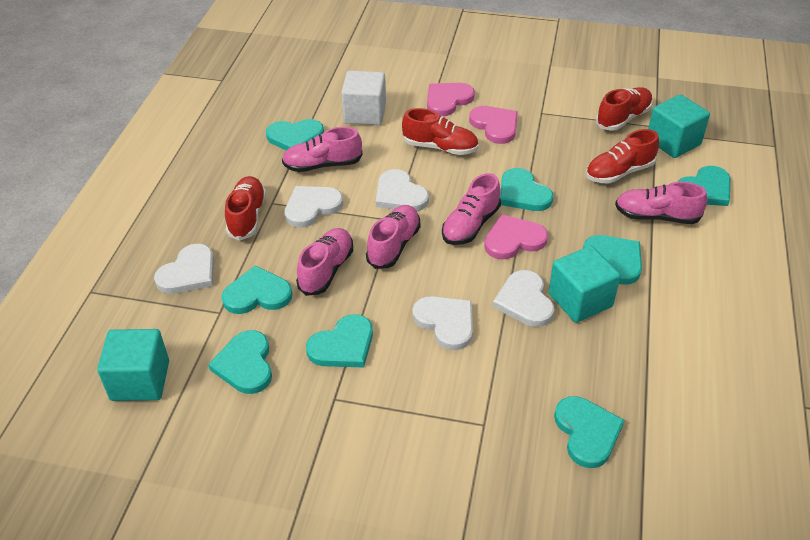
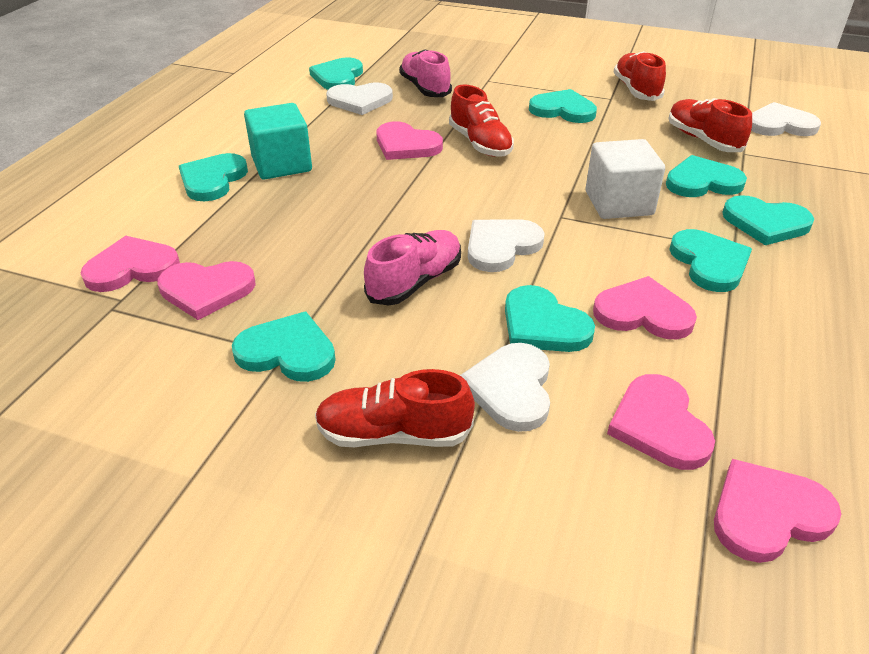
pink heart: [427,83,475,116] [469,106,518,144] [484,214,548,259] = 3 -> [81,236,180,292] [157,261,255,320] [376,121,443,160] [593,276,697,339] [607,374,715,470] [714,459,841,563] = 6
pink shoe: [282,127,362,172] [296,228,353,296] [366,205,420,269] [442,173,501,245] [615,182,707,224] = 5 -> [364,230,461,306] [399,49,452,97] = 2
turquoise cube: [97,329,169,401] [549,246,620,323] [648,94,710,158] = 3 -> [244,103,312,180] = 1
white heart: [154,244,214,294] [285,186,343,228] [376,169,429,211] [412,296,473,350] [493,270,555,327] = 5 -> [326,82,393,115] [460,343,550,432] [468,219,545,272] [751,102,821,136] = 4

